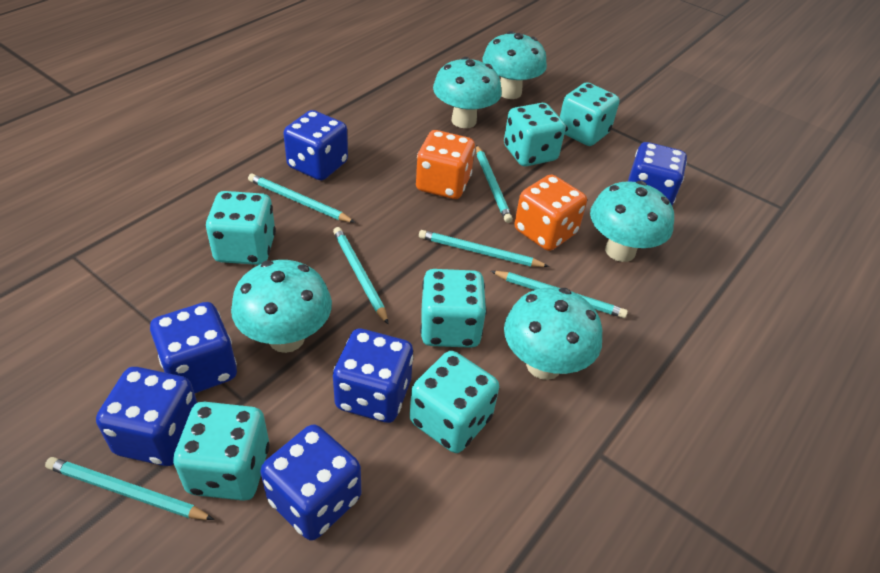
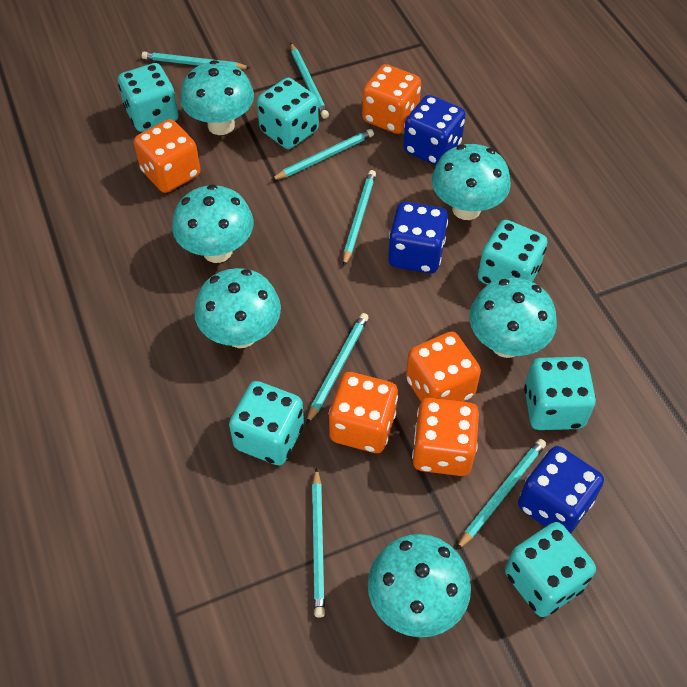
blue dice: [96,367,197,466] [150,302,237,393] [261,424,361,541] [283,110,348,180] [333,329,413,423] [628,142,687,205] = 6 -> [388,202,448,274] [403,95,466,166] [518,446,604,534] = 3
orange dice: [416,130,475,199] [514,174,587,251] = 2 -> [134,119,201,193] [329,372,398,453] [362,64,421,134] [406,332,481,402] [412,398,479,476] = 5
turquoise mushroom: [231,260,332,353] [433,57,502,128] [482,31,547,99] [504,287,602,380] [590,181,674,262] = 5 -> [172,184,254,263] [180,60,254,135] [194,268,281,348] [368,534,471,637] [432,144,511,220] [469,278,557,358] = 6
turquoise pencil: [45,457,214,520] [248,174,355,223] [333,227,388,324] [419,230,549,267] [476,145,513,223] [491,271,628,318] = 6 -> [142,52,251,69] [271,129,374,180] [290,43,329,119] [306,313,369,425] [312,467,325,618] [343,170,376,266] [456,439,546,550] = 7

